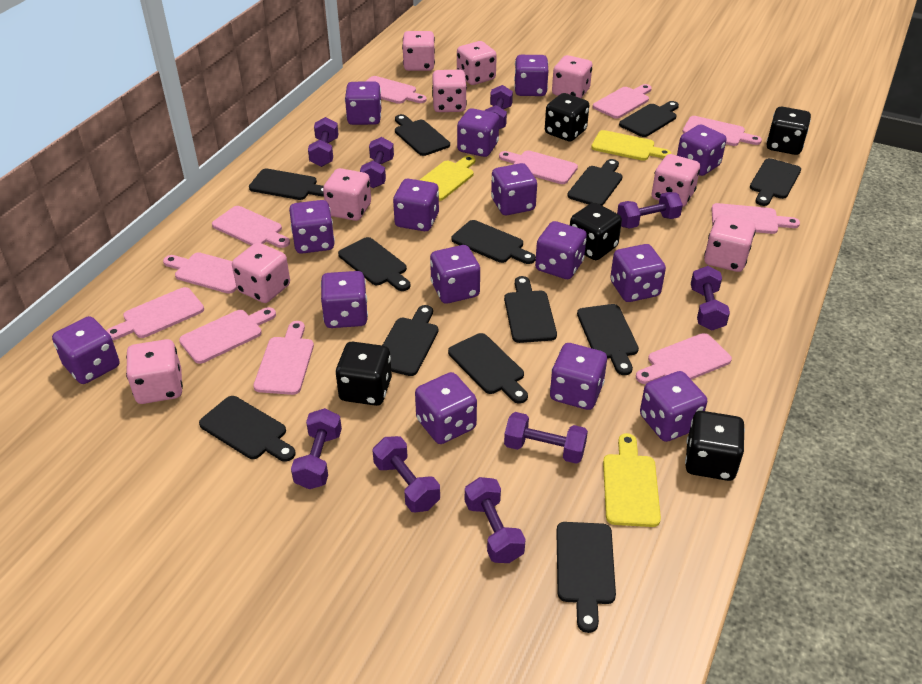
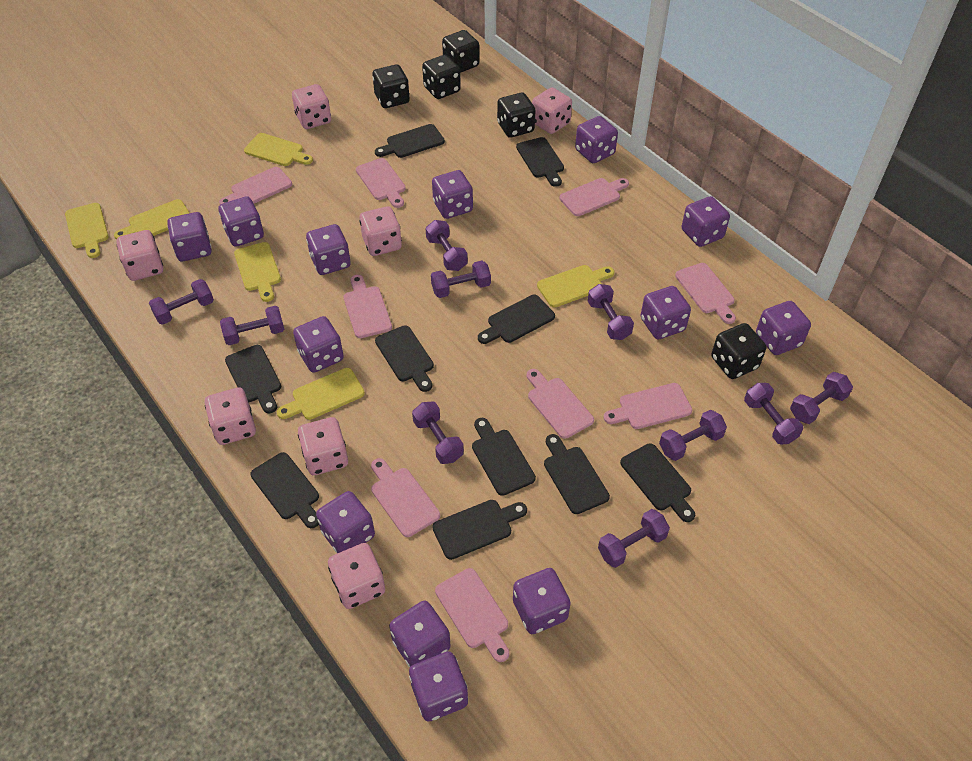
black cutting board: [199,396,296,462] [249,169,324,200] [338,237,411,291] [382,305,438,376] [395,114,450,156] [448,333,528,404] [451,220,536,264] [504,276,557,343] [556,522,616,633] [567,159,623,206] [577,304,639,375] [619,101,679,137] [750,158,801,206] = 13 -> [225,345,281,413] [250,452,319,528] [375,124,445,158] [375,325,434,392] [432,500,527,560] [472,418,536,496] [478,295,555,344] [516,137,564,187] [544,434,610,514] [620,443,695,522] = 10
pink cutting board: [106,287,204,340] [163,252,237,294] [179,307,276,364] [212,206,290,248] [253,321,314,395] [365,76,427,104] [499,150,578,184] [593,84,652,119] [636,333,732,384] [682,116,762,146] [712,203,800,234] = 11 -> [219,167,292,205] [344,275,392,338] [356,158,406,208] [371,458,440,537] [435,568,509,662] [527,369,594,439] [559,178,629,216] [603,383,692,429] [675,263,736,324] = 9
pink dice: [126,339,183,404] [232,242,290,303] [323,168,371,221] [402,31,435,71] [432,70,467,112] [457,41,497,85] [552,55,592,98] [652,154,700,207] [704,215,756,272] = 9 -> [116,230,163,281] [205,387,256,445] [292,84,331,129] [298,417,348,475] [328,543,385,609] [359,206,402,256] [532,88,572,134] = 7
purple dice: [52,316,120,384] [289,200,335,254] [321,271,368,328] [345,81,381,125] [393,179,439,231] [415,372,477,444] [430,245,480,304] [457,108,499,157] [491,163,537,215] [514,55,548,96] [535,221,587,279] [550,343,607,410] [610,244,666,302] [640,371,707,442] [677,124,726,176] = 15 -> [167,212,212,261] [219,196,264,247] [293,316,344,373] [306,224,351,275] [316,491,375,553] [389,601,451,667] [409,651,468,722] [432,170,473,219] [513,568,571,634] [575,116,618,163] [641,286,691,339] [682,196,730,247] [756,301,811,355] = 13
purple dumbbell: [291,408,342,489] [308,117,338,167] [360,137,394,188] [372,436,440,512] [465,477,526,563] [485,85,513,129] [504,412,588,464] [617,192,683,229] [691,266,730,331] = 9 -> [149,279,214,325] [220,306,284,345] [412,402,464,464] [426,220,468,271] [431,261,491,298] [588,284,634,340] [598,509,670,568] [659,410,727,461] [744,383,803,444] [790,372,853,424] = 10
yellow cutting board: [420,155,475,201] [591,130,671,161] [603,433,661,527] = 3 -> [65,203,109,258] [114,199,190,240] [234,242,281,302] [244,133,313,166] [277,368,365,420] [537,265,615,307] = 6

